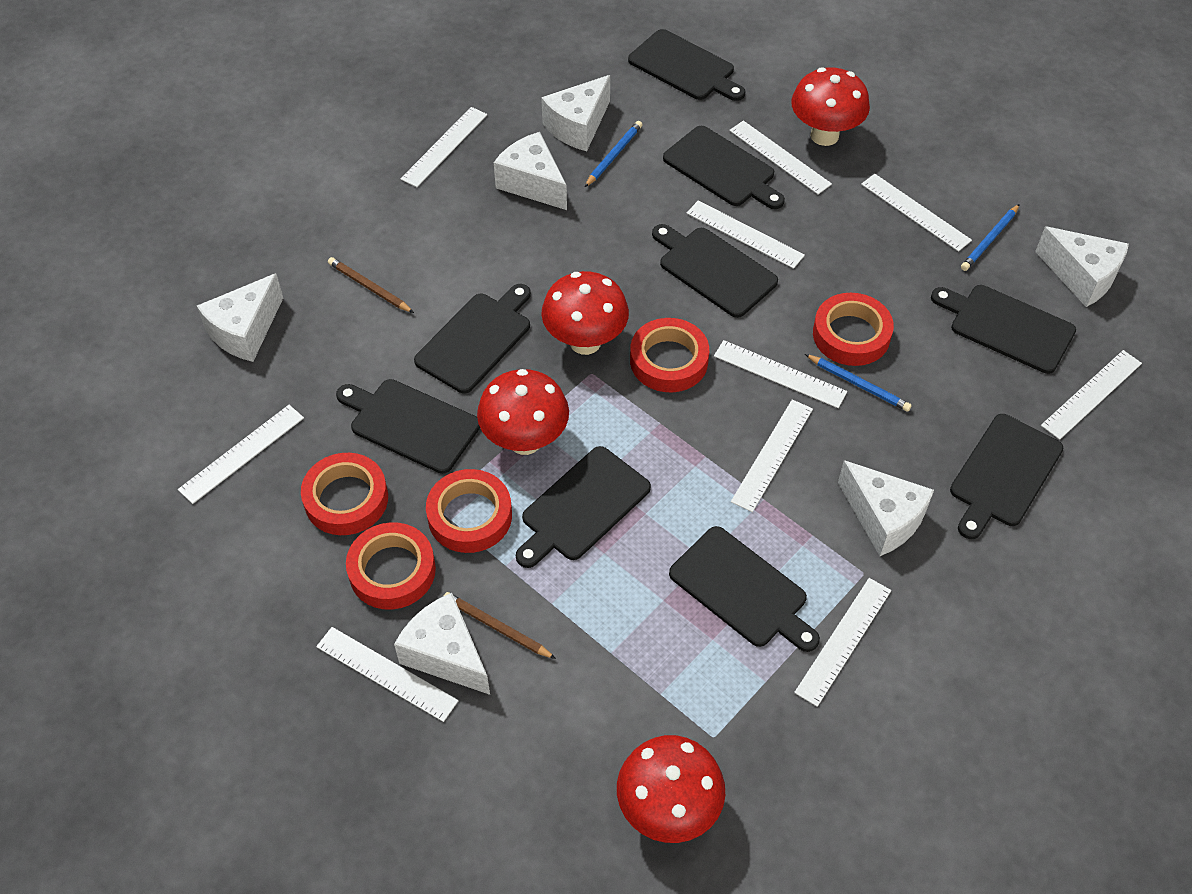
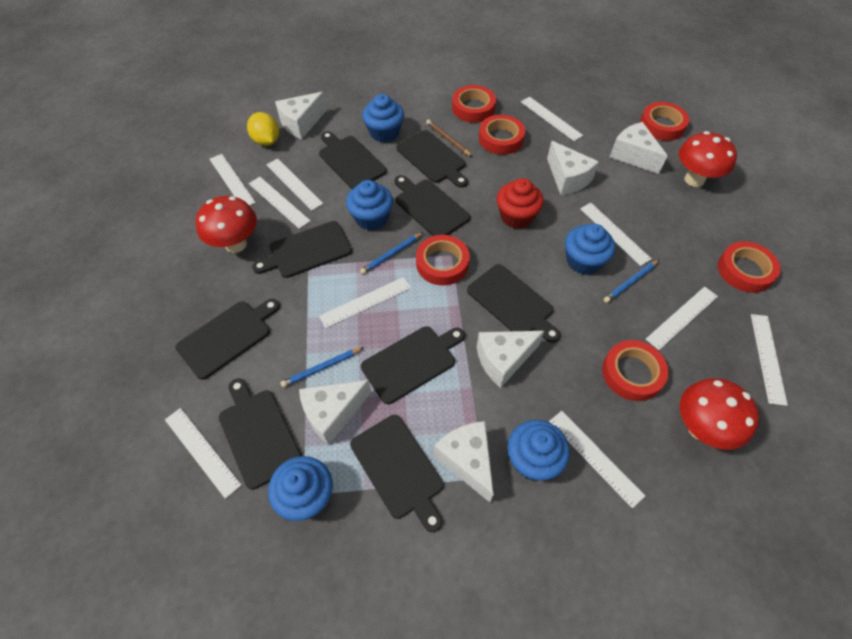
blue cupcake: none = 0 -> [268,456,333,521] [346,180,393,230] [362,94,404,143] [507,420,570,481] [565,223,615,275] = 5
brown pencil: [328,257,414,313] [444,592,556,659] = 2 -> [426,119,472,156] = 1
red cupcake: none = 0 -> [497,178,544,229] = 1
red mushroom: [477,369,569,455] [541,271,629,355] [617,735,725,843] [791,67,870,146] = 4 -> [196,196,257,253] [679,131,737,187] [680,378,759,450] = 3
red tape: [301,453,388,535] [346,522,436,610] [426,469,512,553] [630,318,709,392] [813,293,894,366] = 5 -> [416,235,470,285] [452,85,496,123] [479,115,525,155] [602,340,669,401] [640,102,689,141] [718,241,781,293] = 6
yellow lemon: none = 0 -> [247,112,279,146] = 1

